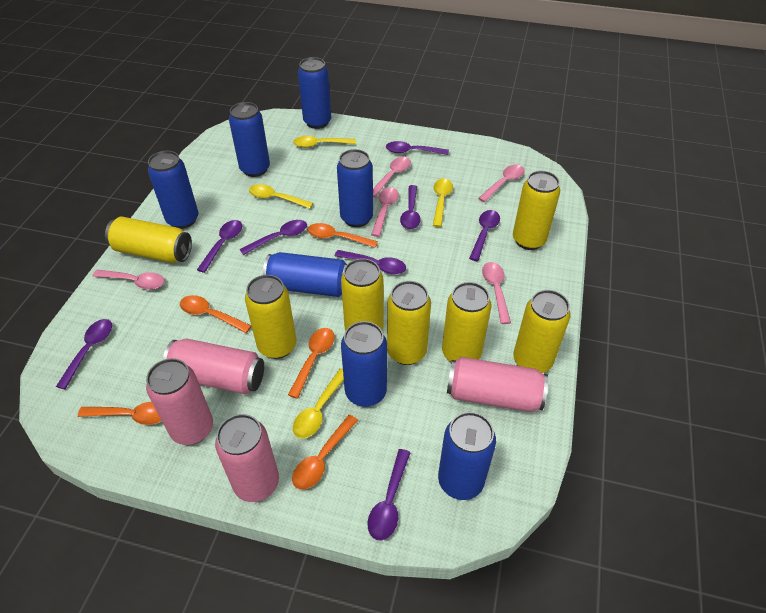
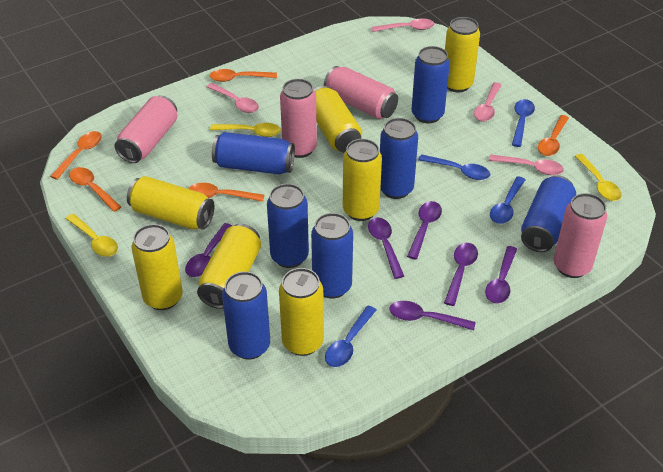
blue spoon: none = 0 -> [325,306,376,367] [418,154,490,180] [490,176,525,224] [512,99,535,147] = 4
pink spoon: [92,269,164,290] [371,187,399,237] [373,157,411,197] [478,165,525,202] [482,262,511,324] = 5 -> [207,83,259,113] [372,19,434,32] [474,82,502,122] [489,155,564,175] = 4
purple spoon: [56,319,112,389] [197,220,242,273] [240,220,307,255] [335,250,406,275] [367,449,411,541] [386,141,449,155] [400,185,421,229] [469,210,500,261] = 8 -> [185,223,232,277] [368,217,404,279] [390,301,476,330] [407,201,442,259] [444,243,478,306] [485,246,517,304] = 6
yellow spoon: [249,184,313,209] [293,136,356,148] [293,368,344,438] [433,179,453,227] = 4 -> [65,214,118,257] [210,123,281,137] [575,154,622,201] = 3

